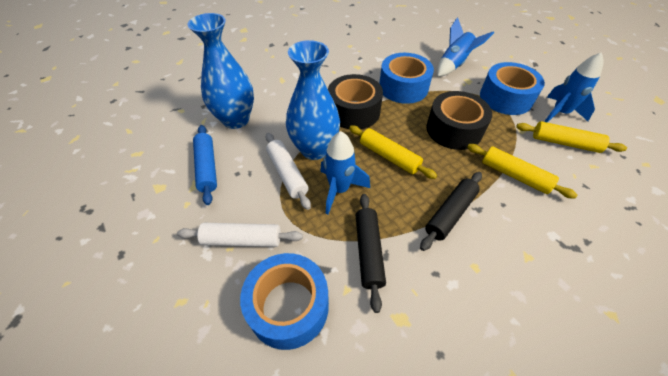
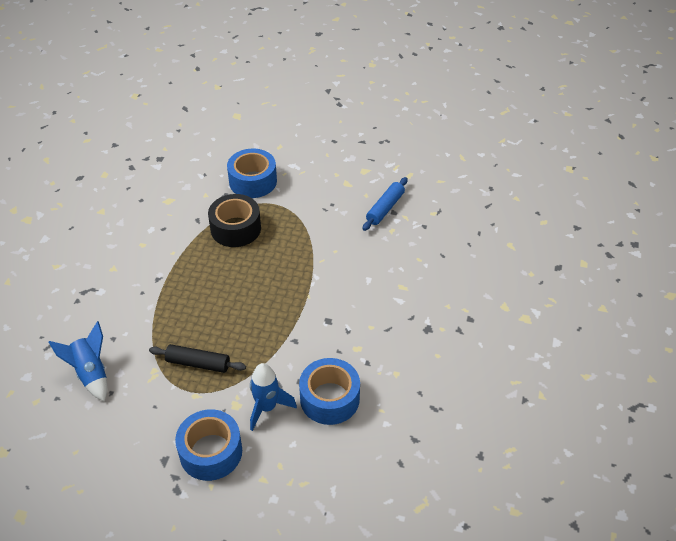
black rolling pin: [356,194,386,313] [420,172,482,251] = 2 -> [149,344,246,373] = 1
black tape: [328,74,383,129] [426,91,492,150] = 2 -> [208,194,261,247] = 1
blue rocket: [320,131,370,214] [437,17,494,77] [544,52,604,122] = 3 -> [49,321,107,402] [250,363,297,431] = 2
blue vase: [187,13,254,129] [286,40,340,160] = 2 -> none = 0
white rolling pin: [177,223,303,247] [265,133,311,210] = 2 -> none = 0
yellow rolling pin: [349,126,437,179] [467,144,577,199] [516,121,627,153] = 3 -> none = 0

